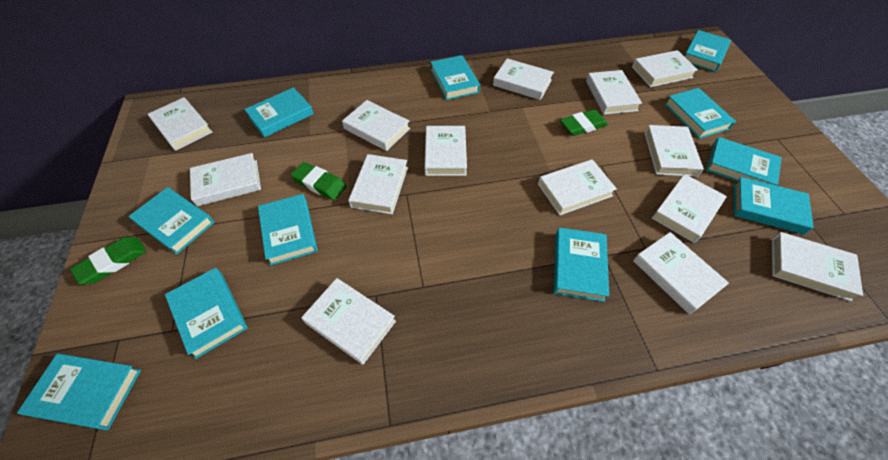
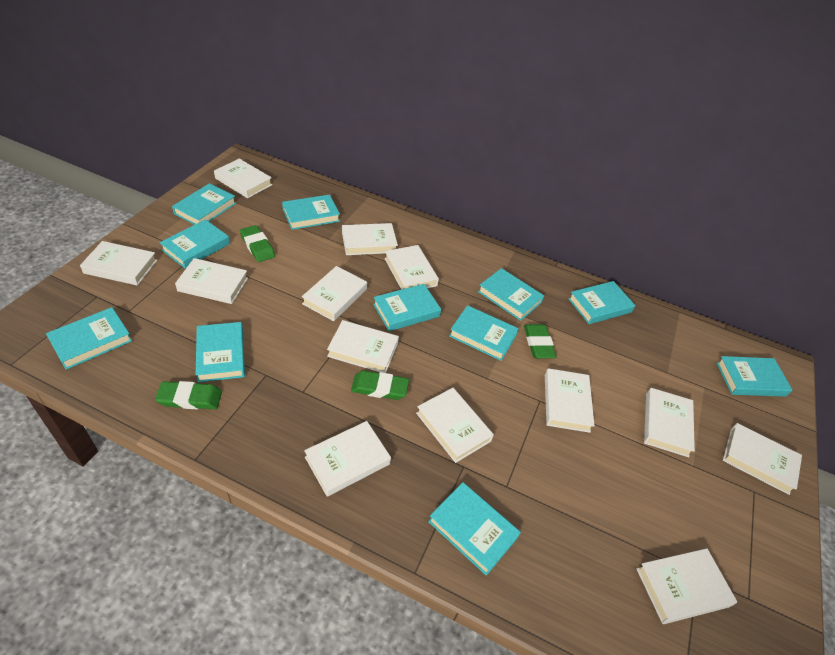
green eraser: [70,237,146,284] [291,162,346,200] [560,109,608,136] = 3 -> [155,381,222,409] [240,225,275,262] [351,371,409,400] [524,324,556,358] = 4
white book: [148,97,212,151] [190,153,261,206] [301,278,396,365] [342,100,410,151] [348,154,408,214] [425,126,467,176] [493,58,554,100] [538,159,617,215] [586,70,642,115] [632,50,698,87] [633,232,729,315] [644,125,704,177] [652,174,727,243] [772,232,863,301] = 14 -> [80,241,157,286] [175,258,248,304] [214,159,272,198] [302,266,367,321] [304,421,391,497] [327,320,399,373] [342,223,398,255] [384,245,439,290] [416,388,494,463] [545,368,595,433] [636,549,737,624] [644,388,695,457] [723,423,802,495] = 13

